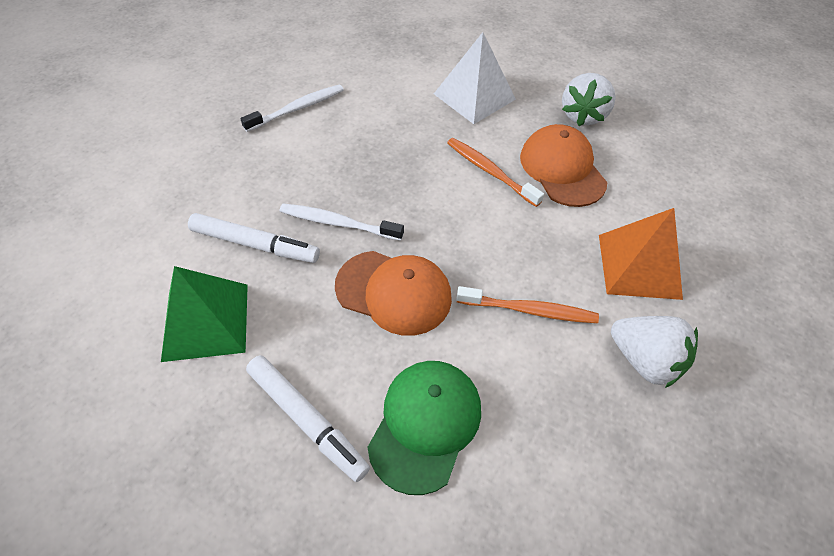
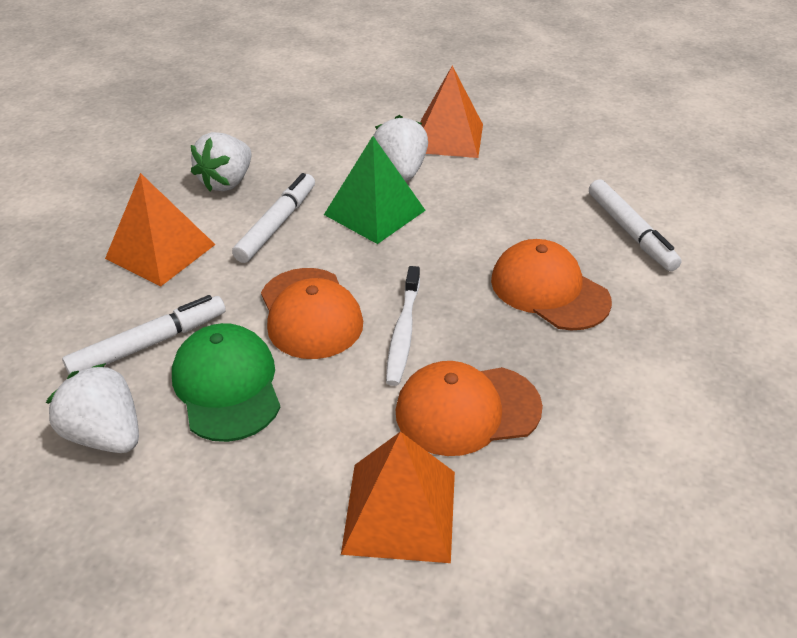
orange cap: [335,251,452,336] [520,124,607,207] = 2 -> [261,268,363,359] [396,361,543,456] [491,239,612,330] = 3
orange pyramid: [599,208,683,300] = 1 -> [105,173,216,286] [341,432,455,563] [420,66,483,158] = 3
orange toothbrush: [447,138,544,207] [456,286,599,323] = 2 -> none = 0
white marker: [188,213,320,263] [246,355,370,482] = 2 -> [62,295,226,375] [232,173,315,263] [589,179,682,271] = 3
white pyramid: [434,32,516,124] = 1 -> none = 0
white strawberry: [562,73,616,126] [611,316,698,388] = 2 -> [46,363,139,453] [191,132,252,191] [373,115,428,181] = 3
white toothbrush: [240,84,344,132] [280,204,404,241] = 2 -> [386,266,420,386] = 1

